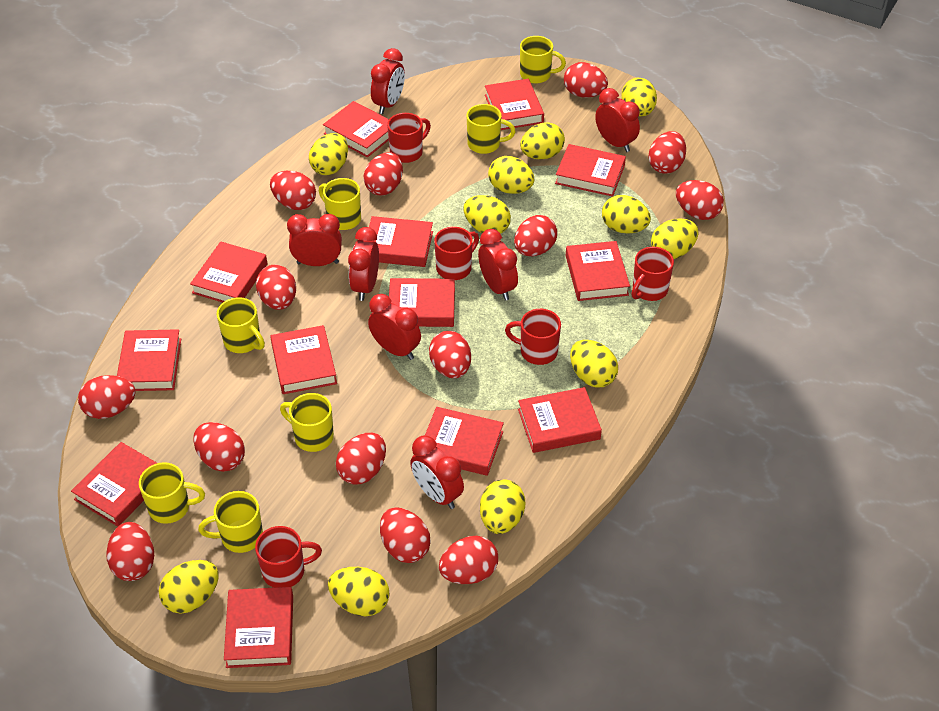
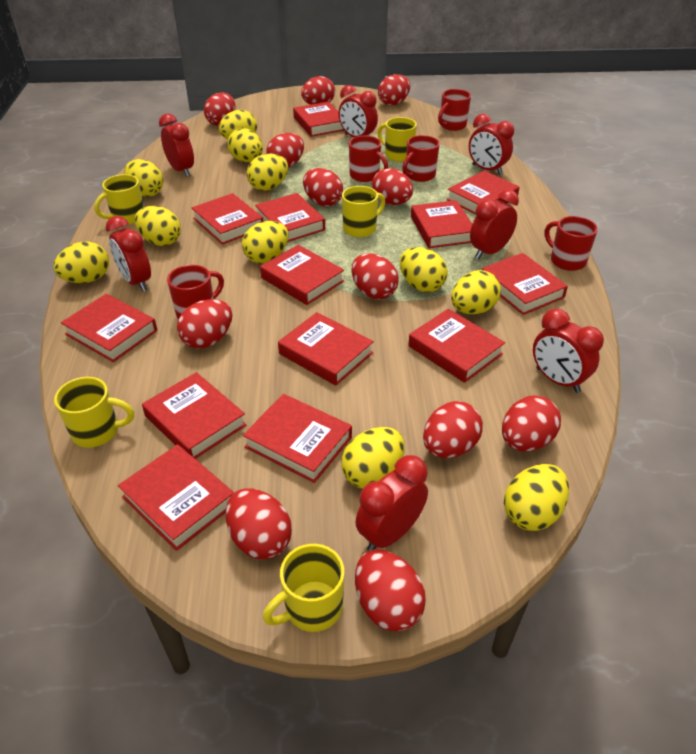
red egg: [78,375,136,419] [106,522,154,581] [193,422,245,472] [256,264,296,310] [270,171,316,210] [336,433,386,484] [364,153,403,195] [380,507,431,563] [429,331,471,378] [439,536,498,584] [514,215,558,256] [564,62,608,98] [649,131,686,174] [676,180,724,220] = 14 -> [177,299,232,349] [204,92,236,126] [226,488,292,559] [266,133,304,167] [301,76,335,105] [303,168,343,206] [352,254,399,300] [355,549,426,632] [372,168,413,205] [378,74,410,106] [423,401,483,458] [502,395,561,451] = 12
yellow mug: [139,462,205,524] [198,491,263,553] [217,297,265,353] [280,393,334,452] [319,178,361,230] [467,104,516,154] [520,36,566,84] = 7 -> [54,377,134,448] [94,174,144,225] [263,544,345,632] [342,186,385,237] [377,117,417,162] = 5

